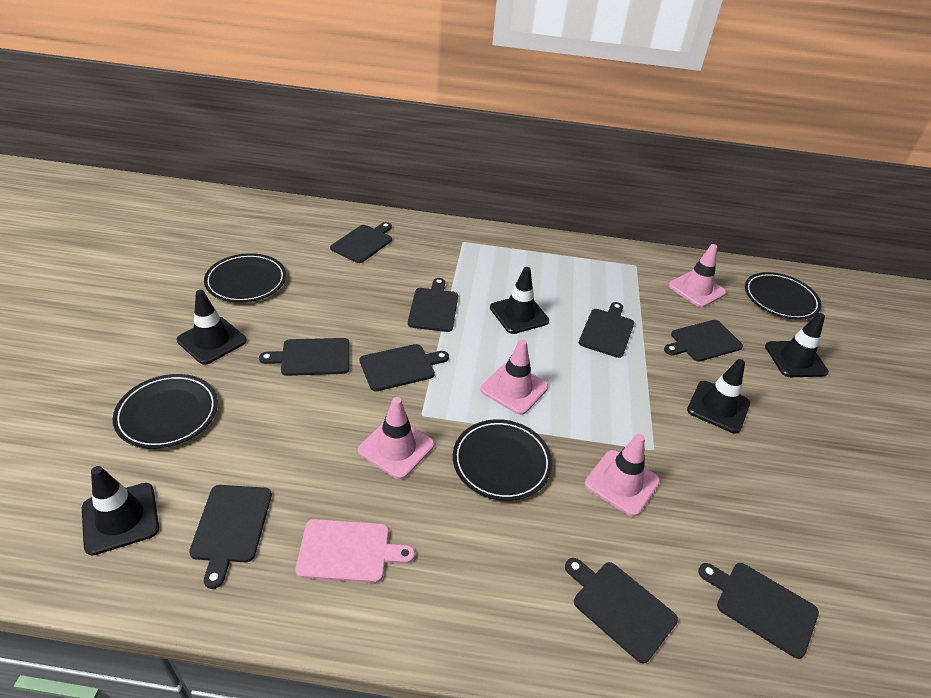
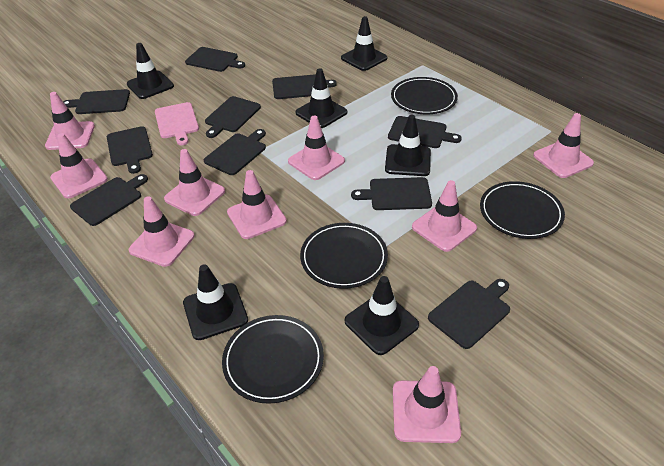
black cutting board: [189,485,272,589] [259,338,350,376] [330,222,392,263] [360,344,449,391] [408,278,458,332] [565,558,678,664] [579,302,634,358] [664,320,743,362] [698,563,819,659] = 9 -> [63,89,130,114] [70,174,148,226] [107,126,153,174] [185,47,245,72] [204,129,266,175] [205,96,261,138] [272,74,337,99] [351,177,432,210] [388,116,462,148] [428,279,510,349] = 10
black traffic cone: [82,466,159,556] [177,290,247,365] [490,267,549,334] [687,359,750,433] [765,313,829,377] = 5 -> [127,43,174,99] [183,264,248,340] [295,68,347,128] [341,16,387,71] [345,276,419,355] [385,115,431,176] = 6
pink traffic cone: [358,397,434,479] [481,339,548,415] [585,434,660,516] [668,244,726,307] = 4 -> [45,92,95,150] [50,133,108,198] [129,196,194,267] [164,149,225,216] [227,170,287,239] [288,116,345,180] [393,366,461,443] [412,180,477,252] [533,113,594,178] = 9

